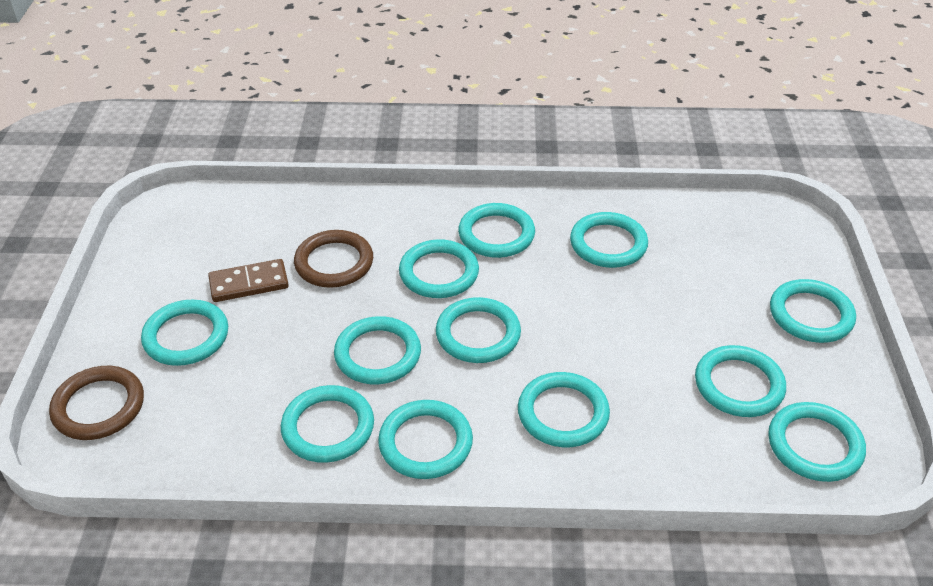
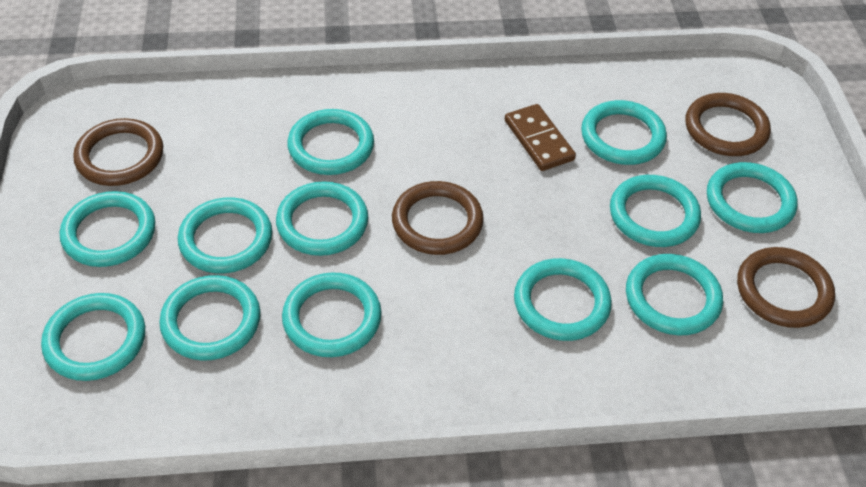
brown ring: [49,366,144,440] [294,230,373,288] = 2 -> [73,118,163,186] [392,181,484,255] [686,93,771,156] [737,247,835,328] = 4

